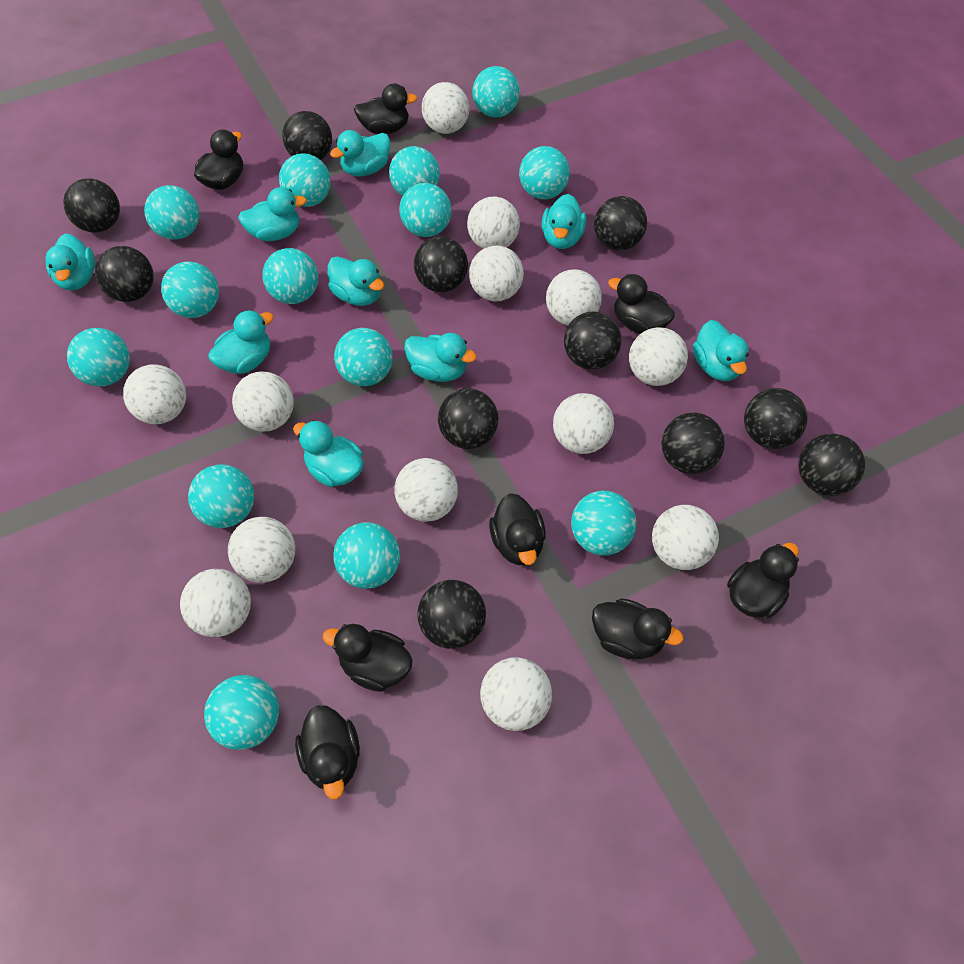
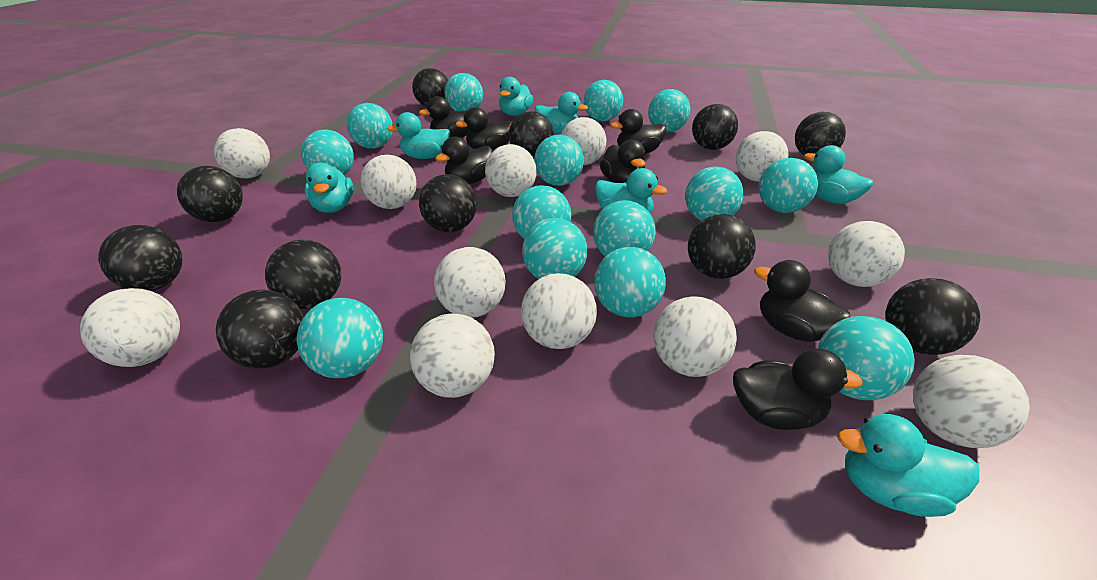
black duck: [194,129,243,190] [295,705,360,799] [323,624,413,692] [354,83,417,134] [489,493,546,565] [592,598,683,659] [608,274,675,334] [727,543,799,618] = 8 -> [419,96,470,138] [435,137,493,184] [456,107,512,151] [600,140,645,183] [611,109,666,154] [733,349,863,430] [754,260,850,342] = 7
turquoise duck: [45,233,95,290] [208,310,274,374] [238,187,307,241] [293,420,364,487] [327,256,384,306] [330,130,390,176] [404,333,477,382] [541,194,586,249] [693,320,749,381] = 9 -> [305,163,353,213] [387,112,450,159] [499,77,533,116] [535,92,588,135] [595,168,667,214] [804,145,873,204] [838,414,979,517] = 7
white ball: [123,364,186,424] [180,569,251,637] [228,517,295,583] [232,372,294,432] [394,458,458,522] [422,82,469,134] [467,197,520,249] [469,246,524,301] [480,657,552,731] [546,269,602,325] [553,393,614,454] [629,327,688,386] [652,505,719,570] = 13 -> [80,288,180,367] [214,128,270,179] [361,155,416,209] [410,314,495,398] [434,247,506,318] [485,144,537,197] [521,273,597,349] [561,117,606,165] [653,296,737,377] [736,131,789,182] [828,221,905,287] [913,355,1030,448] = 12

